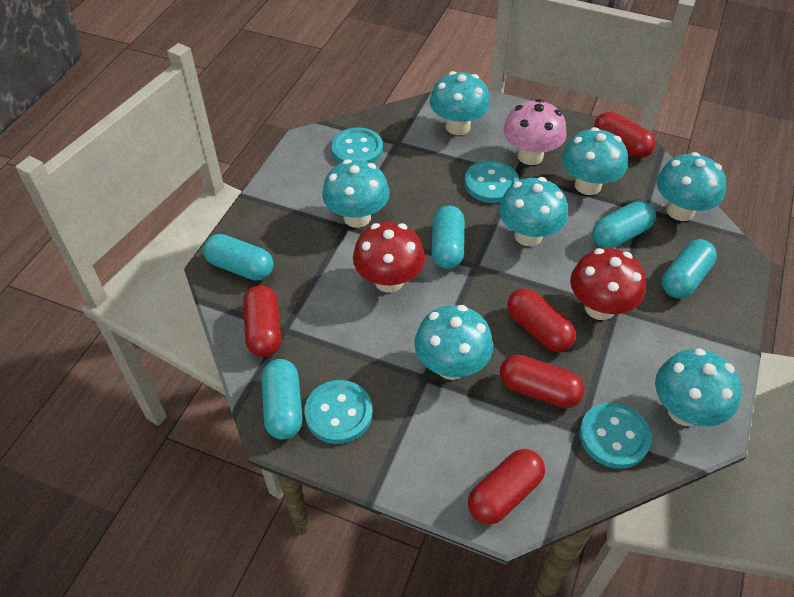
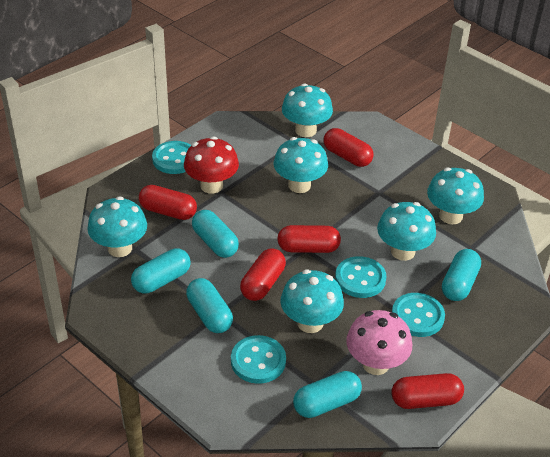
red mushroom: [353,222,425,293] [570,248,646,320] = 2 -> [184,136,239,194] = 1
turquoise mushroom: [322,159,390,228] [414,305,493,380] [430,71,490,135] [499,177,568,246] [562,127,628,195] [655,348,741,427] [656,152,726,221] = 7 -> [87,196,147,257] [274,137,328,193] [280,270,344,333] [282,84,333,137] [377,202,436,261] [427,167,484,224] = 6

